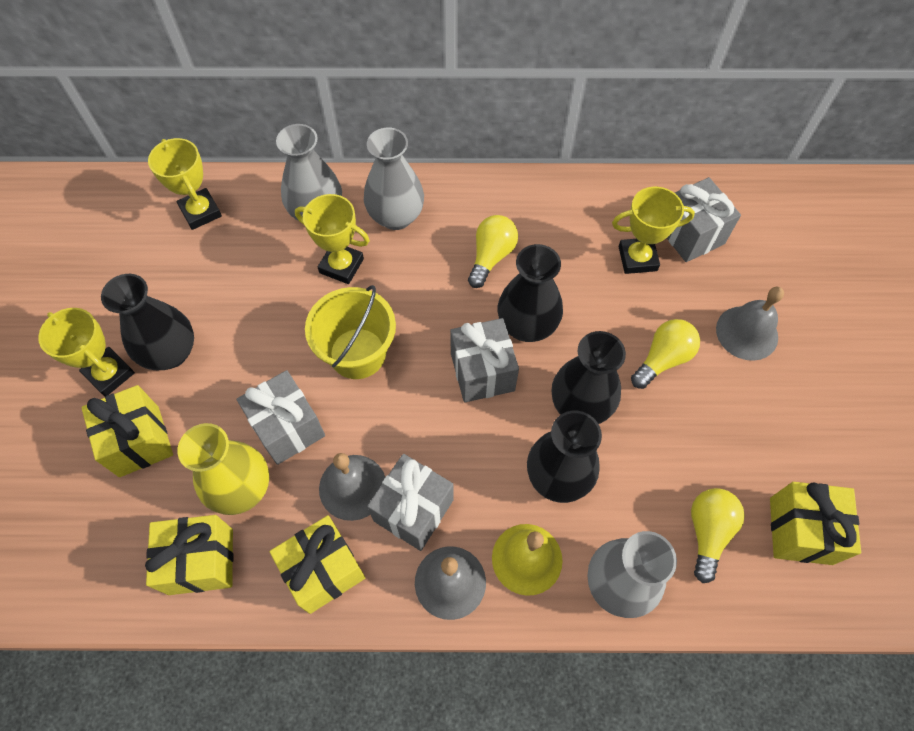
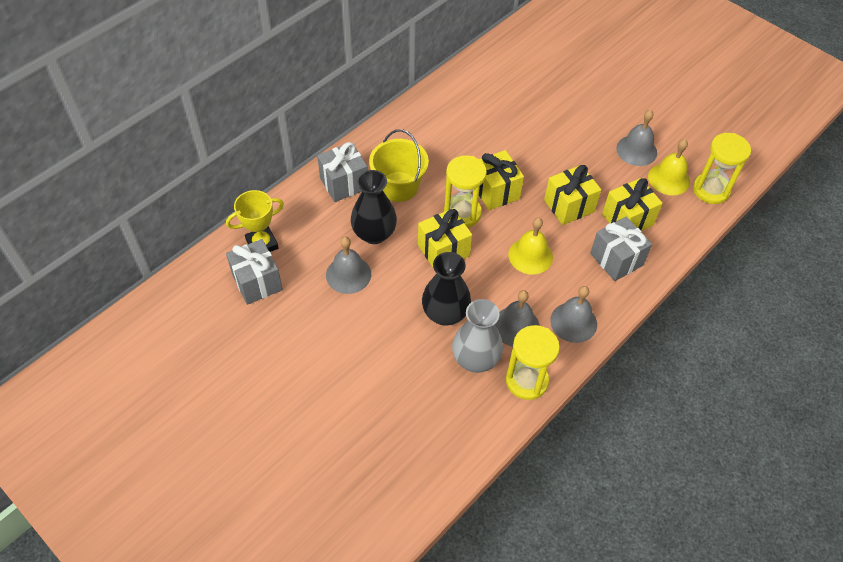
black vase: [101,274,194,370] [498,244,563,342] [527,411,602,503] [551,331,626,424] = 4 -> [351,170,397,244] [422,252,471,326] = 2
grey bell: [319,453,385,521] [415,546,486,620] [716,286,784,361] = 3 -> [326,237,371,294] [495,290,540,347] [550,286,597,343] [616,110,657,166] = 4
grey gift: [237,370,325,465] [367,454,454,551] [450,318,519,402] [667,177,741,262] = 4 -> [226,239,283,305] [317,142,368,202] [590,216,652,281] = 3
grey vase: [276,124,342,222] [364,128,424,230] [588,531,677,618] = 3 -> [452,299,503,373] = 1
yellow bell: [492,524,563,596] = 1 -> [508,218,553,274] [648,139,690,195] = 2
yellow hourglass: none = 0 -> [444,155,487,227] [506,325,560,400] [693,133,751,204] = 3
yellow light bulb: [468,215,518,288] [631,319,700,389] [691,488,745,583] = 3 -> none = 0
yellow trophy: [38,308,135,397] [148,138,222,230] [295,194,370,284] [612,187,695,274] = 4 -> [226,190,284,252] = 1
yellow vase: [177,423,269,515] = 1 -> none = 0

